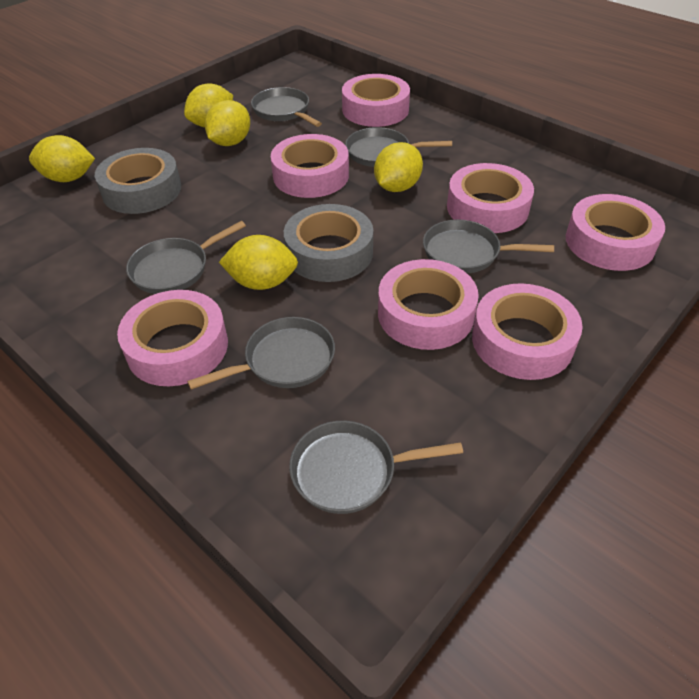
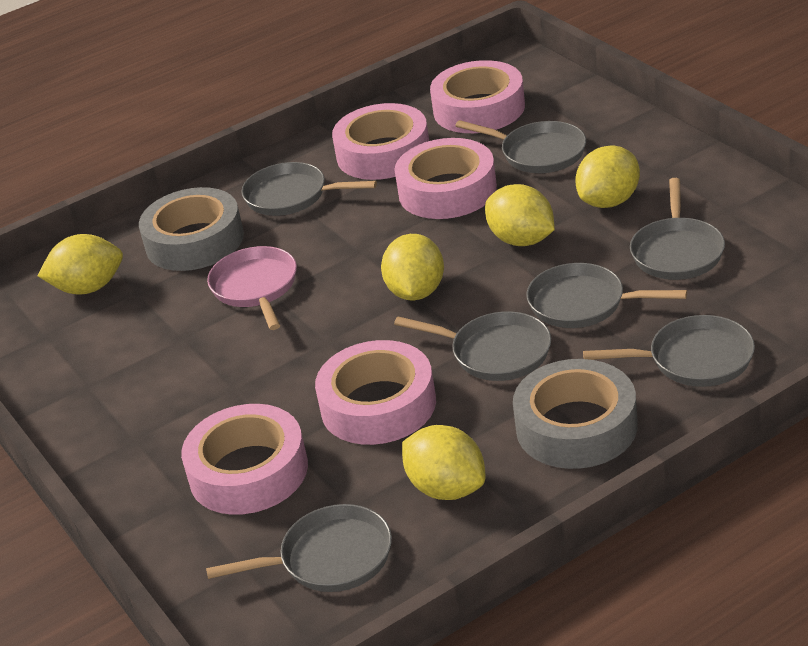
grey pan: [126,221,246,294] [187,317,335,389] [251,87,322,127] [289,421,463,514] [345,127,452,167] [423,219,554,273] = 6 -> [206,504,392,592] [241,162,377,216] [394,311,551,381] [455,120,586,173] [526,263,687,328] [583,315,755,387] [630,178,725,280] = 7
pink pan: none = 0 -> [207,246,297,330] = 1
pink tape: [117,290,228,386] [271,134,349,198] [342,74,410,127] [378,259,479,350] [447,163,534,233] [472,283,583,380] [566,194,665,271] = 7 -> [181,404,308,515] [315,340,436,445] [332,103,429,180] [394,138,497,219] [430,60,525,133] = 5

